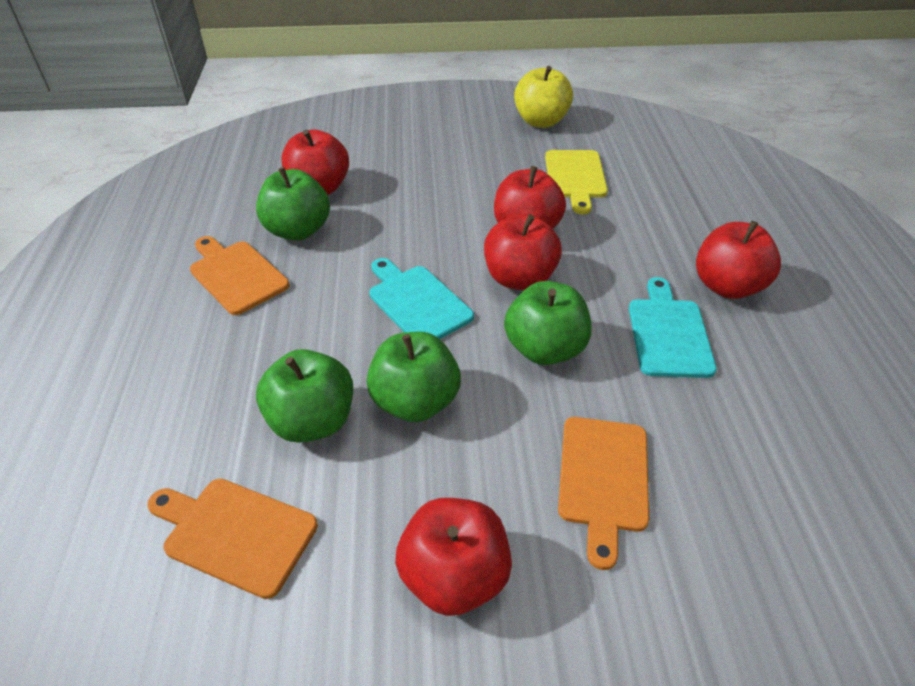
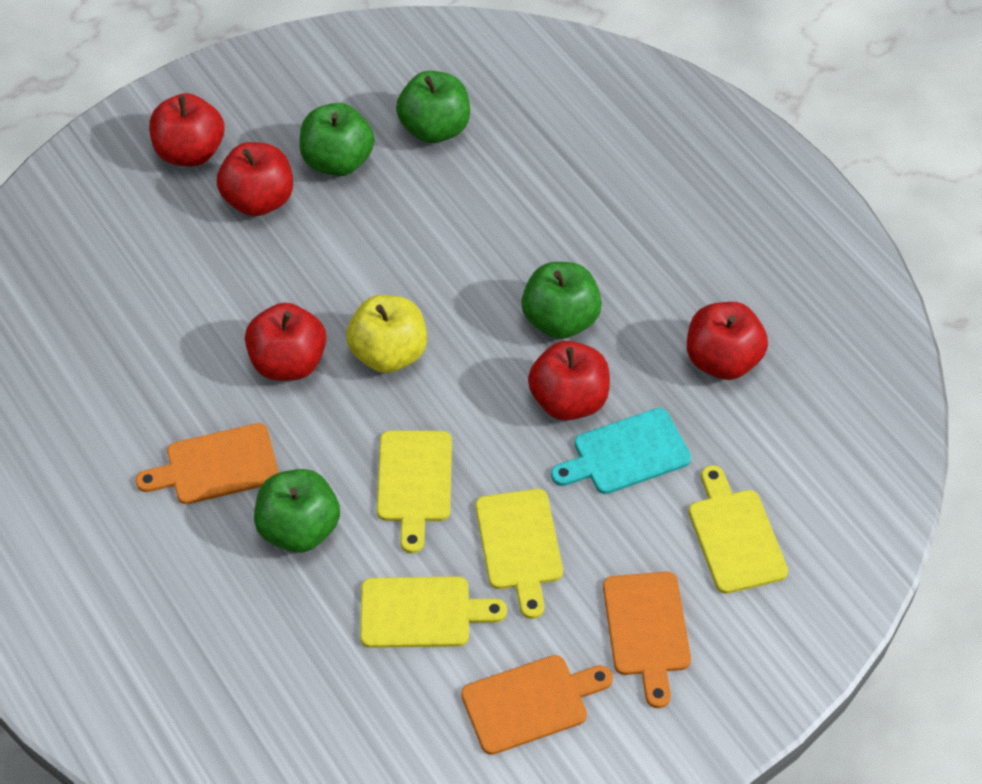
turquoise cutting board: [369,258,474,339] [629,277,717,378] = 2 -> [551,408,691,494] = 1
yellow cutting board: [545,150,608,215] = 1 -> [360,576,507,648] [377,430,452,554] [476,489,563,619] [689,465,788,594] = 4

